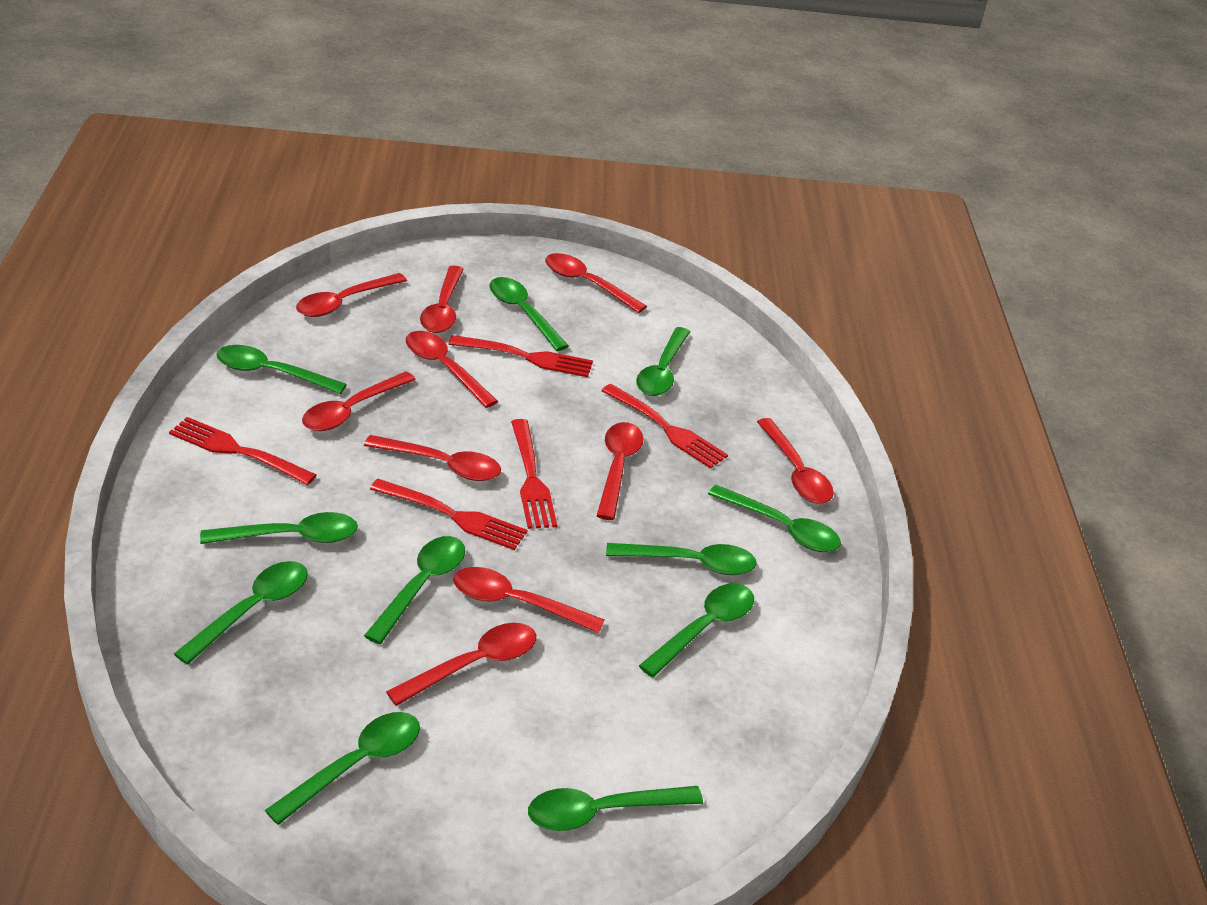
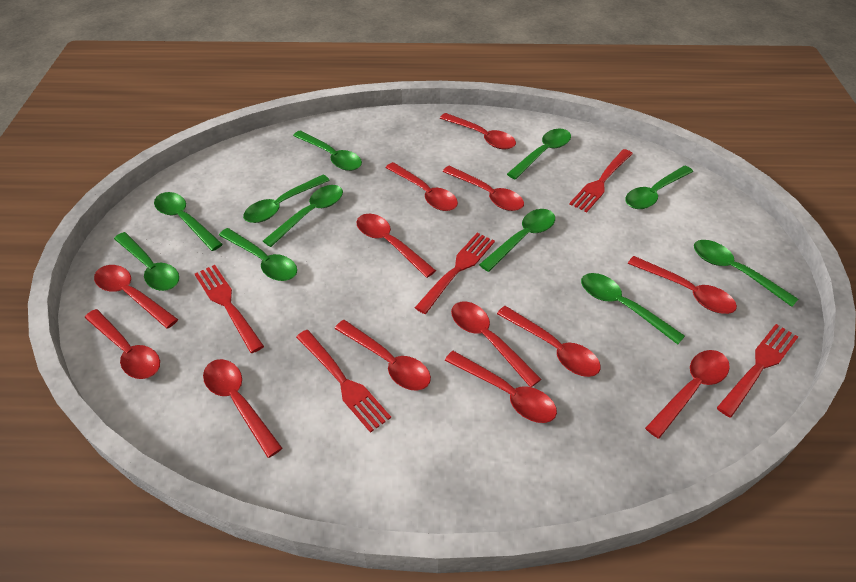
red spoon: [296,273,407,317] [302,371,416,431] [364,435,501,481] [386,623,536,706] [406,331,498,408] [420,266,464,333] [453,567,604,633] [545,253,647,313] [597,422,643,520] [757,418,834,503] = 10 -> [84,309,160,379] [94,265,178,329] [203,359,282,458] [334,320,431,391] [357,214,436,278] [385,162,458,211] [440,113,516,150] [442,166,524,211] [444,351,557,423] [451,301,541,387] [497,306,600,377] [628,256,737,314] [645,350,730,439] = 13

